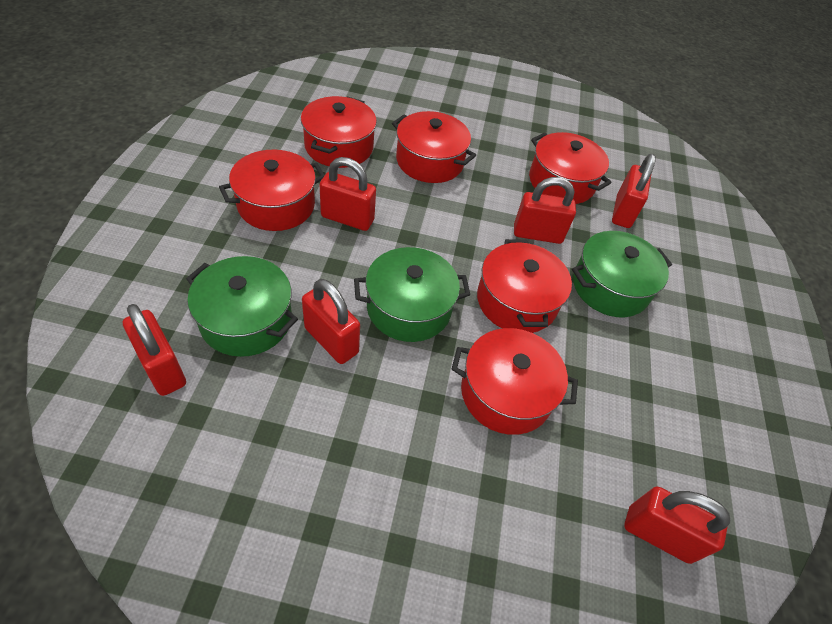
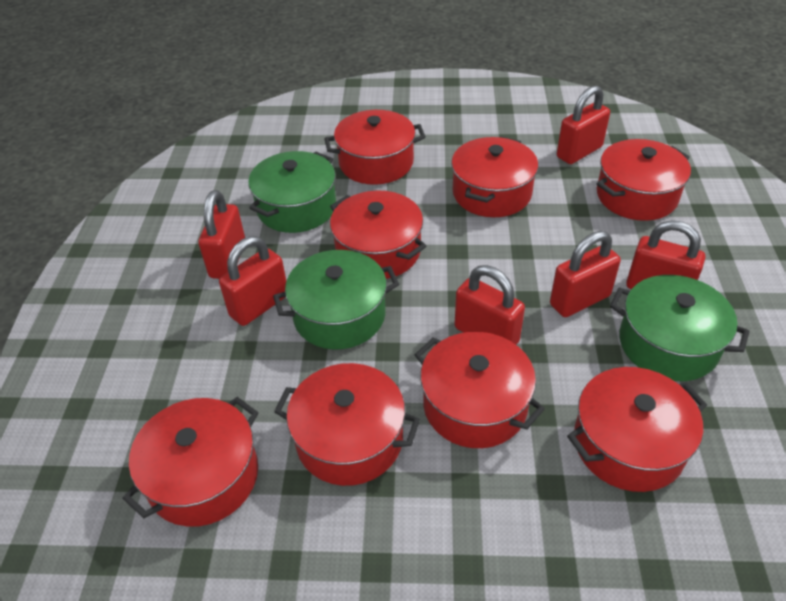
red pot: [219,150,325,231] [301,96,377,168] [392,111,476,183] [452,328,578,435] [477,239,572,333] [529,132,612,204] = 6 -> [122,397,259,527] [274,363,420,486] [324,110,426,185] [330,191,426,279] [415,332,545,448] [451,136,538,217] [567,367,707,492] [597,139,691,221] = 8

